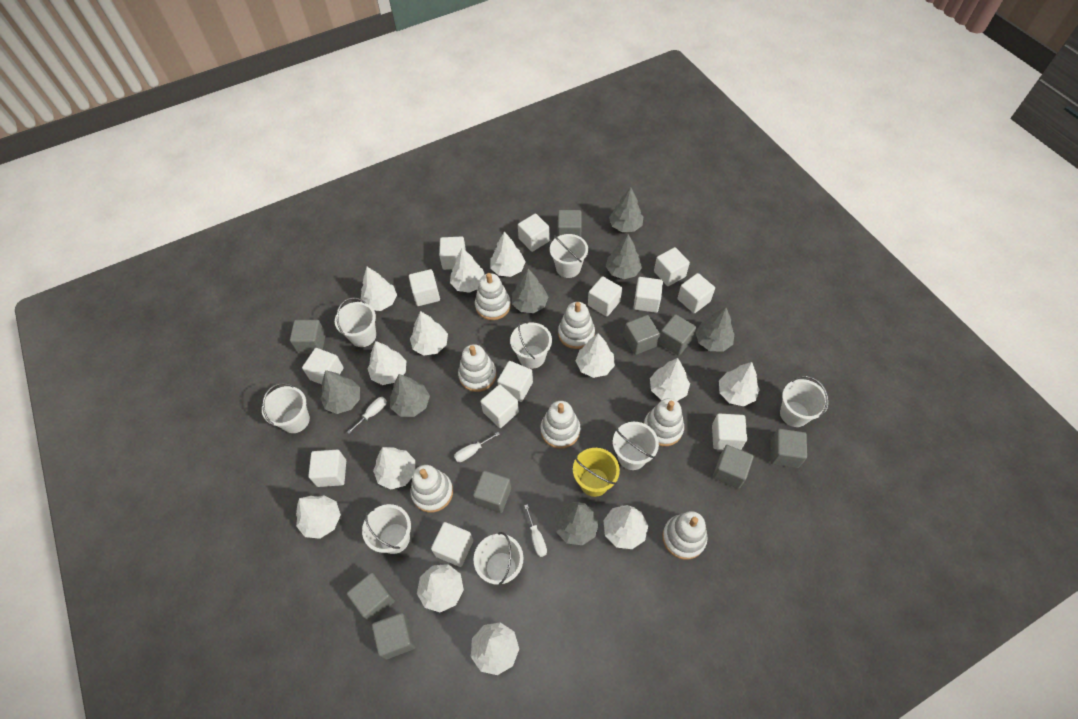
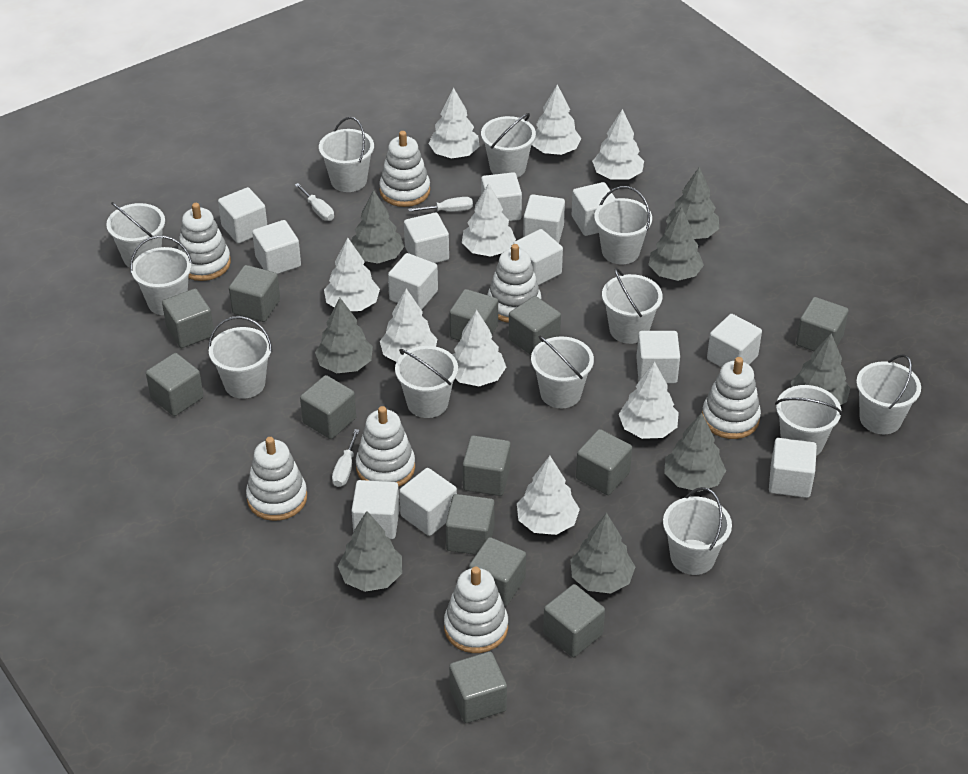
grey cube: [290,320,326,353] [347,572,395,622] [372,613,416,659] [473,471,511,513] [558,210,582,237] [624,315,660,355] [658,314,696,356] [713,445,753,489] [770,429,807,468] = 9 -> [146,353,204,416] [162,289,214,348] [229,265,280,322] [300,375,356,439] [446,494,495,555] [449,289,498,341] [449,652,507,723] [463,435,511,496] [469,537,526,607] [509,296,561,355] [543,584,605,657] [576,429,632,495] [796,297,849,351] = 13
grey tree: [320,370,360,414] [390,374,430,417] [512,269,548,313] [555,501,599,545] [606,234,642,279] [609,187,643,232] [696,307,735,352] = 7 -> [315,298,373,373] [338,511,402,592] [351,190,404,264] [570,513,635,594] [648,207,704,281] [664,413,726,492] [666,167,719,239] [791,333,850,405] = 8
white bucket: [262,383,310,433] [335,297,376,347] [362,504,411,554] [474,532,523,586] [510,320,552,369] [550,234,588,278] [613,422,659,470] [780,376,828,427] = 8 -> [106,202,165,267] [130,236,193,315] [208,316,272,399] [319,117,374,192] [395,346,458,418] [481,113,536,178] [531,336,594,408] [594,186,652,264] [602,268,663,344] [663,487,732,575] [775,385,842,456] [856,354,921,434] = 12
white tree: [296,495,341,539] [360,267,397,311] [368,341,406,385] [373,447,415,490] [410,311,448,356] [417,564,464,612] [450,248,485,293] [471,622,519,675] [490,232,526,277] [576,333,615,378] [603,505,648,549] [650,358,690,401] [719,362,760,406] = 13 -> [324,238,380,311] [380,288,437,362] [428,88,480,159] [453,310,506,386] [462,183,516,257] [517,456,580,535] [532,84,581,155] [592,109,644,180] [619,362,679,439] = 9
yellow bucket: [573,448,620,497] = 1 -> none = 0

